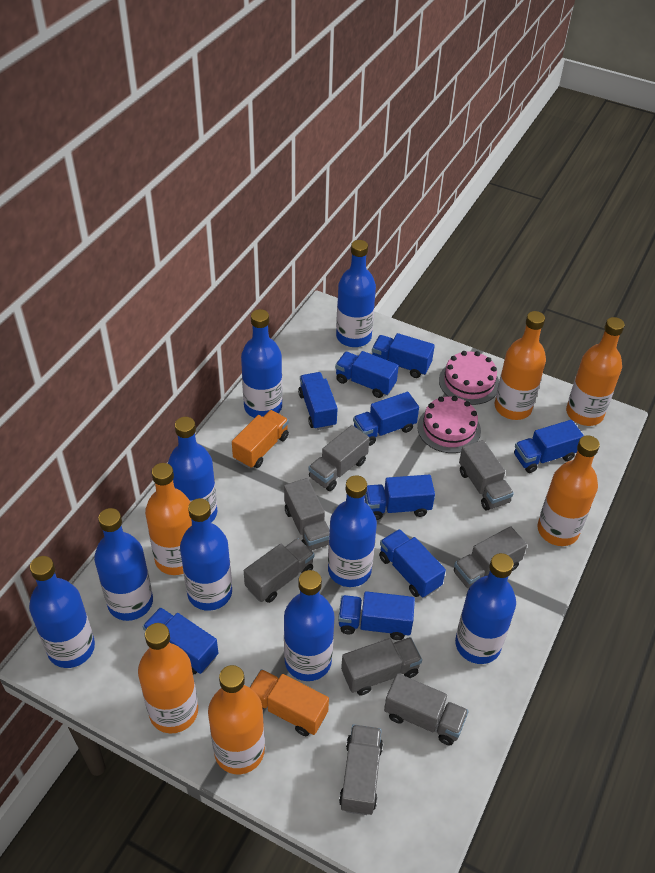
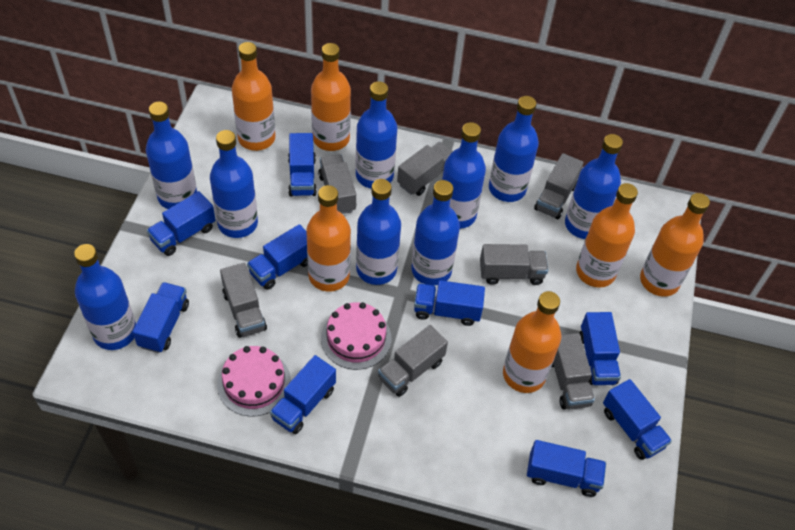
grey truck: [244,538,314,603] [284,478,330,551] [308,425,370,491] [339,724,383,815] [341,637,422,695] [384,673,469,745] [454,526,527,589] [459,440,514,511] = 8 -> [220,263,267,338] [318,154,356,214] [378,325,448,397] [397,142,453,196] [480,244,548,285] [534,153,584,219] [552,333,595,410] = 7
orange truck: [232,410,289,469] [249,669,329,736] = 2 -> none = 0

